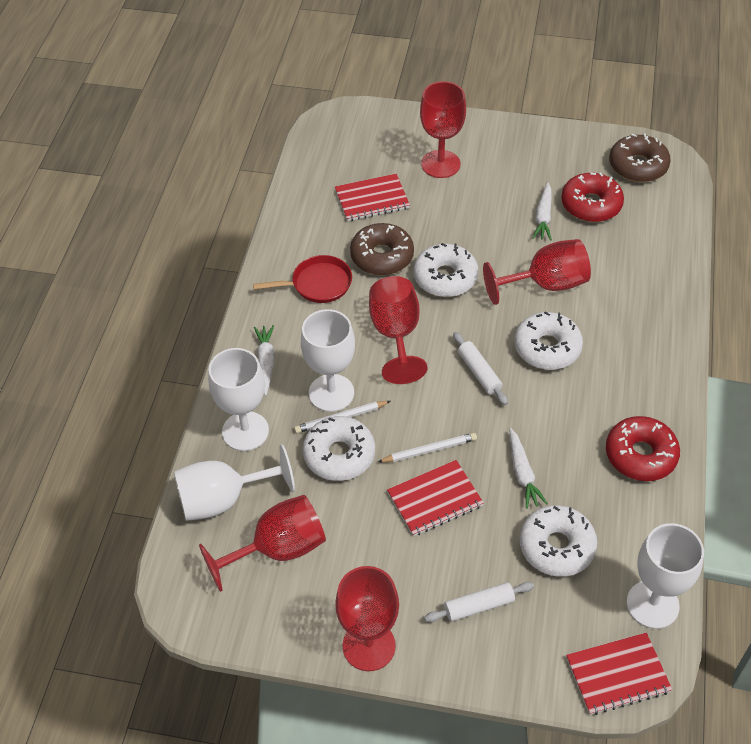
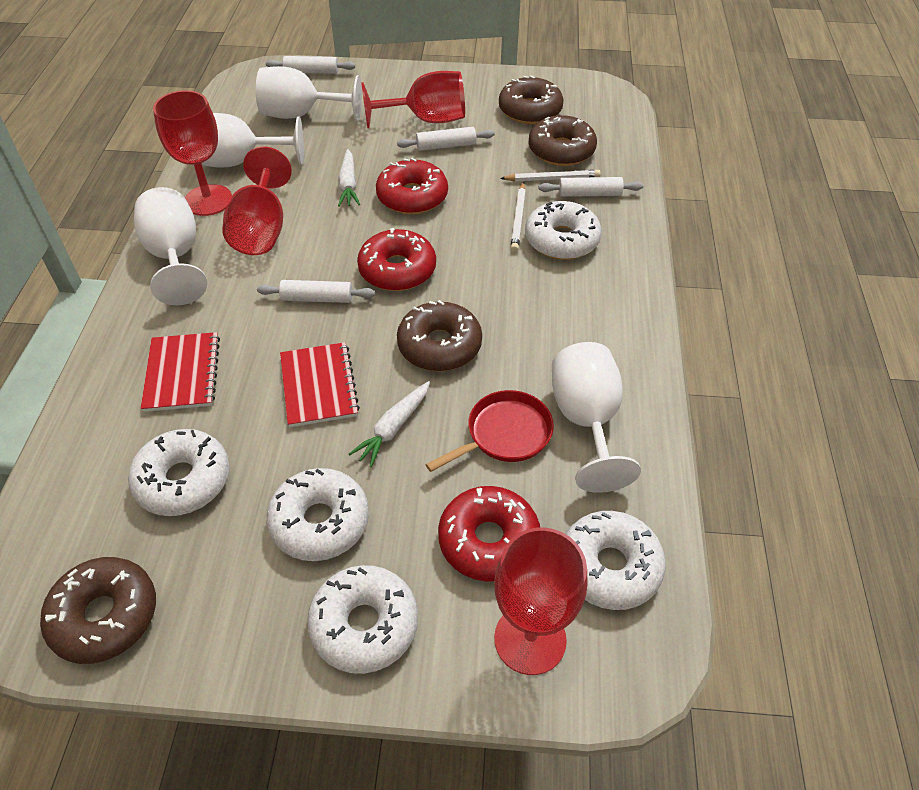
brown donut: [350,223,414,275] [609,133,671,182] = 2 -> [40,557,156,664] [397,300,482,371] [499,75,564,124] [528,115,597,166] = 4
red donut: [561,172,624,222] [606,416,680,481] = 2 -> [357,228,436,291] [376,158,448,214] [438,486,540,582] = 3
red goblet: [199,495,326,592] [335,566,399,671] [369,276,427,384] [420,81,466,178] [483,239,591,305] = 5 -> [153,90,232,216] [222,147,292,255] [361,71,465,128] [494,527,588,675] = 4
red notebook: [335,174,410,221] [387,460,484,536] [566,633,672,715] = 3 -> [141,332,220,412] [280,342,360,427] = 2
white carrot: [254,325,274,396] [509,428,548,509] [532,183,552,241] = 3 -> [338,149,360,207] [349,381,430,467] = 2
white donut: [303,416,375,481] [413,243,478,297] [514,311,583,370] [519,505,597,577] = 4 -> [128,429,229,516] [267,468,369,561] [307,565,418,674] [525,201,602,260] [565,511,666,610] = 5
white rolling pin: [424,582,534,622] [453,332,508,405] = 2 -> [257,280,375,303] [266,56,355,74] [397,127,495,151] [539,177,643,197] = 4

